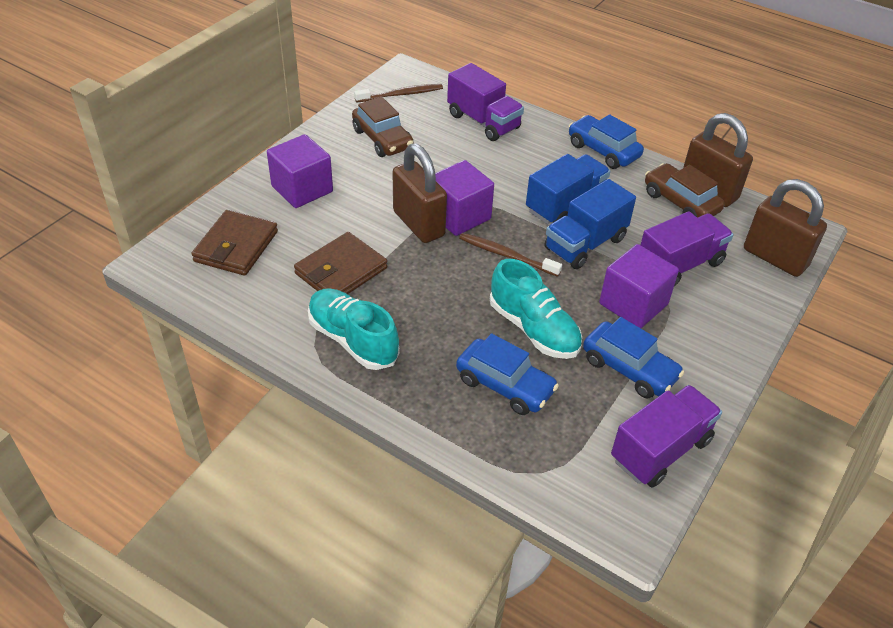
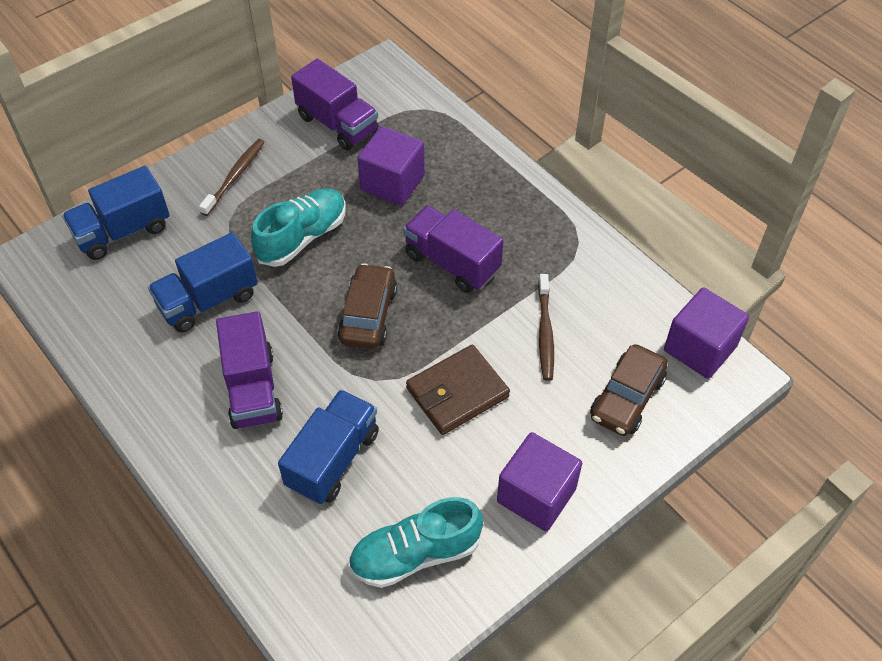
blue car: [456,333,559,415] [569,114,644,169] [583,317,684,399] = 3 -> none = 0
blue truck: [526,154,611,224] [544,179,636,269] = 2 -> [62,166,170,260] [148,232,258,333] [278,389,379,504] = 3
brown padlock: [393,143,447,243] [683,113,753,207] [744,179,827,277] = 3 -> none = 0
brown wallet: [191,210,278,276] [294,232,387,294] = 2 -> [406,345,510,435] = 1

